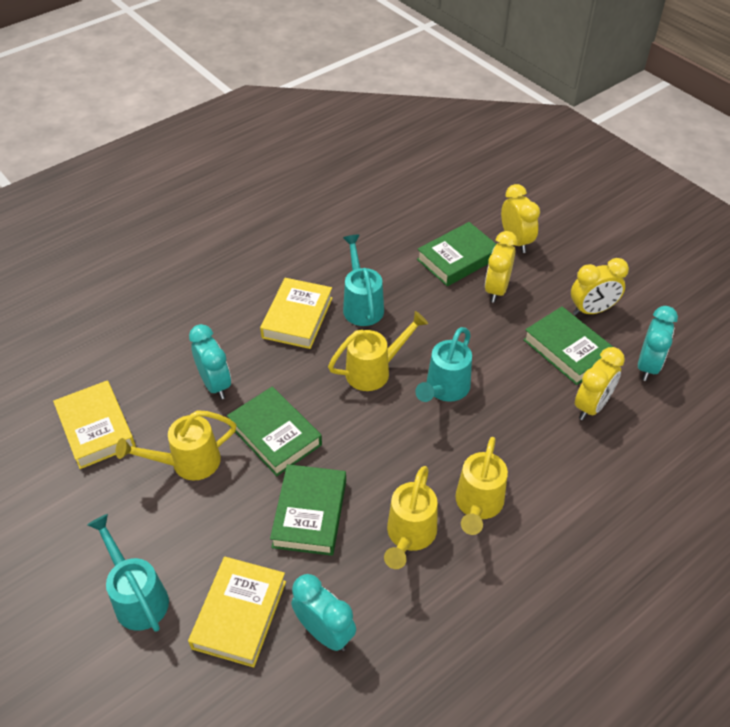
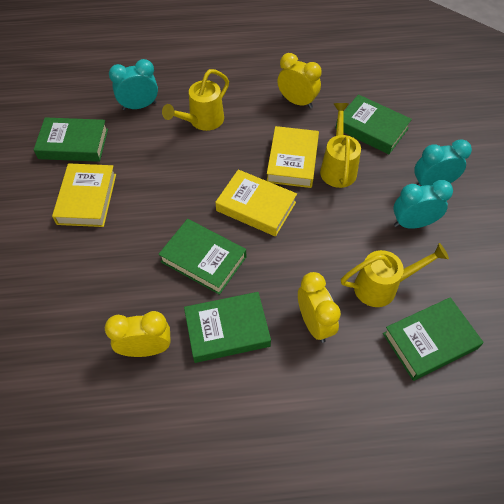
green book: [227,387,322,476] [270,464,346,556] [417,222,496,286] [523,306,613,385] = 4 -> [34,117,108,162] [158,219,246,295] [184,292,271,363] [336,94,412,154] [383,297,484,381] = 5
turquoise watering can: [87,514,169,632] [343,235,384,326] [415,327,472,402] = 3 -> none = 0
yellow clock: [485,231,518,303] [501,184,540,253] [571,258,629,315] [575,347,625,420] = 4 -> [105,311,171,357] [277,53,321,109] [298,272,341,343] = 3
yellow watering can: [116,410,236,480] [328,311,428,391] [384,466,438,569] [455,437,508,535] = 4 -> [162,69,229,131] [320,103,361,188] [341,243,449,307] = 3

